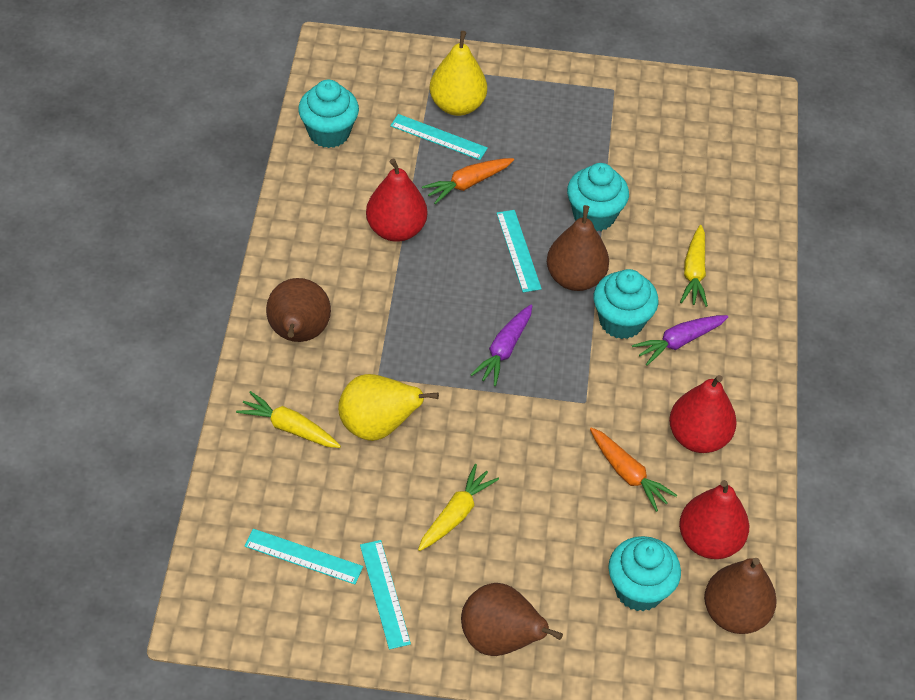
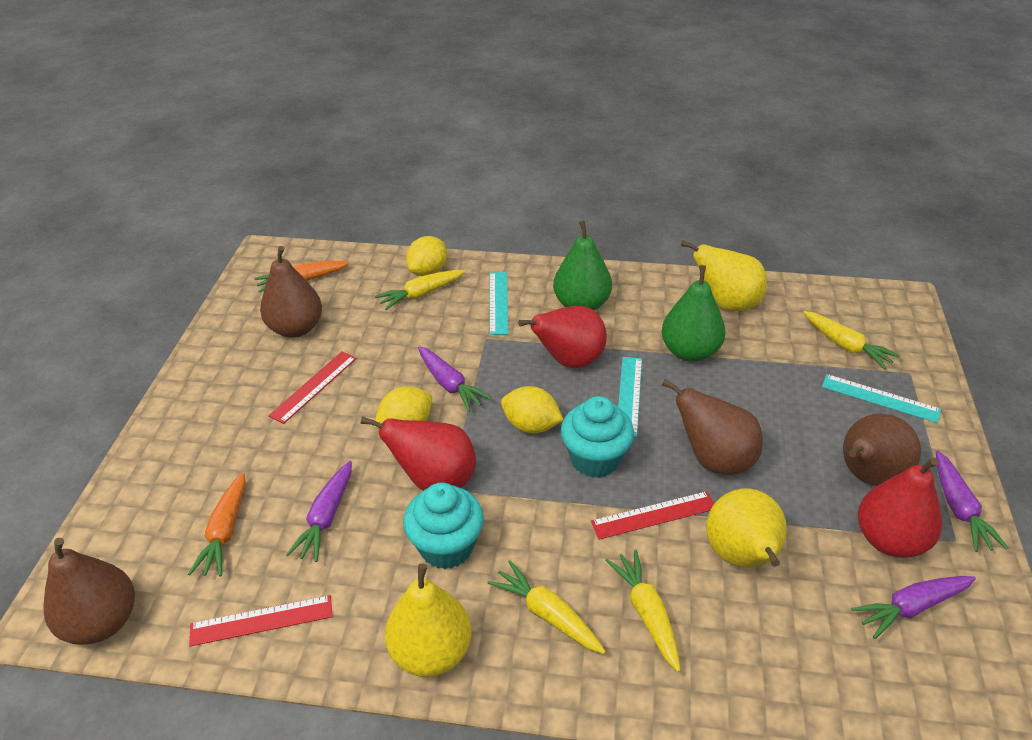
green pear: none = 0 -> [553,221,612,311] [662,265,726,362] = 2
purple carrot: [470,305,532,386] [632,315,728,366] = 2 -> [286,461,352,562] [418,346,492,412] [851,576,976,639] [936,450,1008,552] = 4
red ruler: none = 0 -> [189,595,333,646] [268,351,357,424] [591,491,714,540] = 3
turquoise cupcake: [298,80,359,148] [567,163,629,231] [594,269,659,339] [608,536,681,611] = 4 -> [403,483,484,569] [561,396,634,478] = 2
turquoise ruler: [245,529,363,585] [360,540,411,649] [390,114,488,160] [497,210,542,292] = 4 -> [490,272,508,335] [618,357,642,437] [822,374,941,423] = 3
yellow carrot: [236,391,341,448] [418,464,499,551] [680,225,708,307] = 3 -> [375,270,466,310] [487,560,606,654] [605,550,681,672] [803,311,900,369] = 4
yellow lemon: none = 0 -> [374,386,432,429] [406,236,447,276] [501,386,564,433] = 3
yellow pear: [338,374,439,441] [430,31,487,116] = 2 -> [385,563,472,677] [681,241,767,311] [706,488,787,568] = 3

